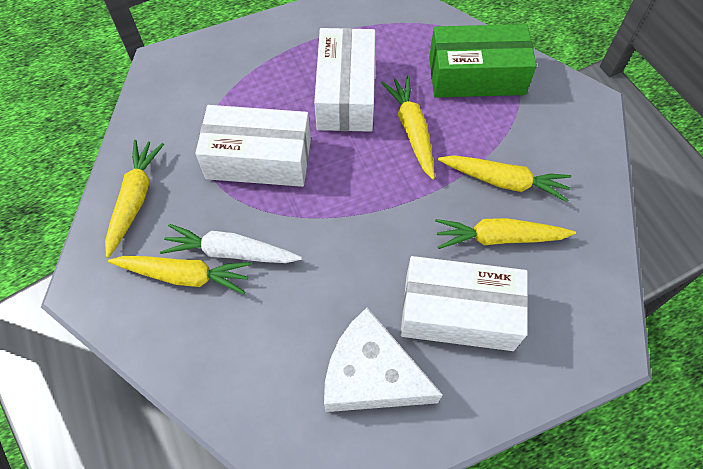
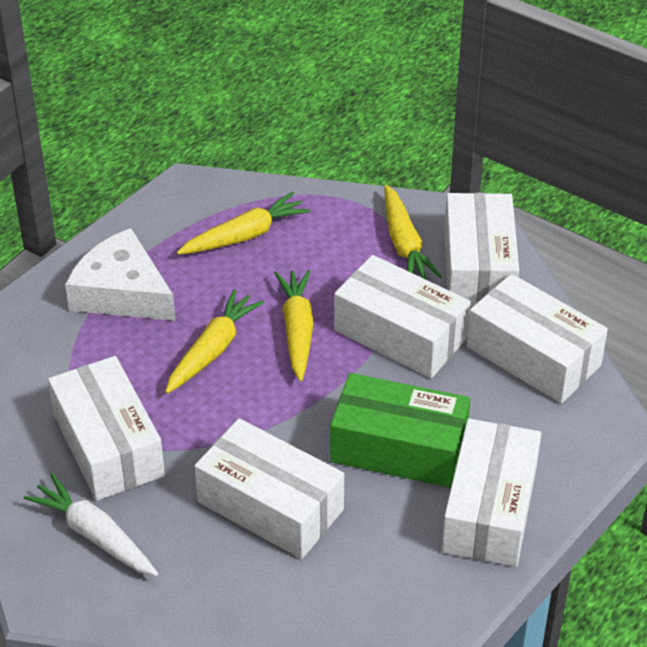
white box: [195,105,311,187] [314,28,375,132] [400,256,528,351] = 3 -> [48,356,165,501] [195,418,344,559] [334,255,471,378] [442,419,541,567] [444,193,519,307] [467,274,608,404] = 6
yellow carrot: [105,140,164,258] [108,256,251,294] [381,76,435,180] [435,218,576,249] [438,155,571,202] = 5 -> [165,289,264,394] [177,192,310,254] [275,270,314,381] [385,185,442,279] = 4

